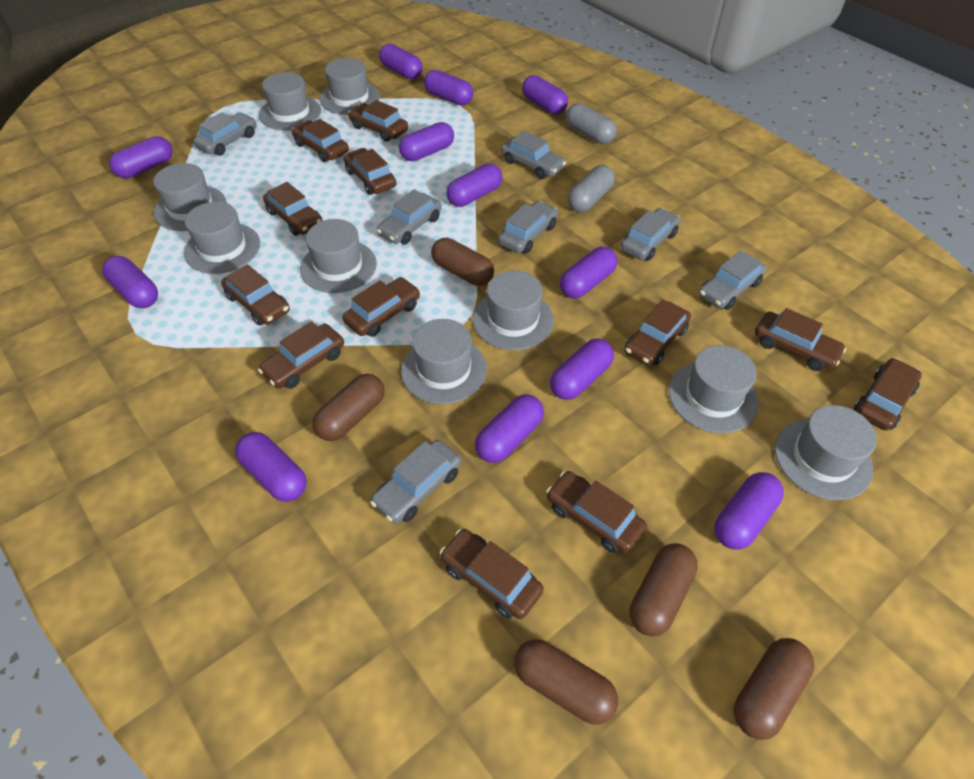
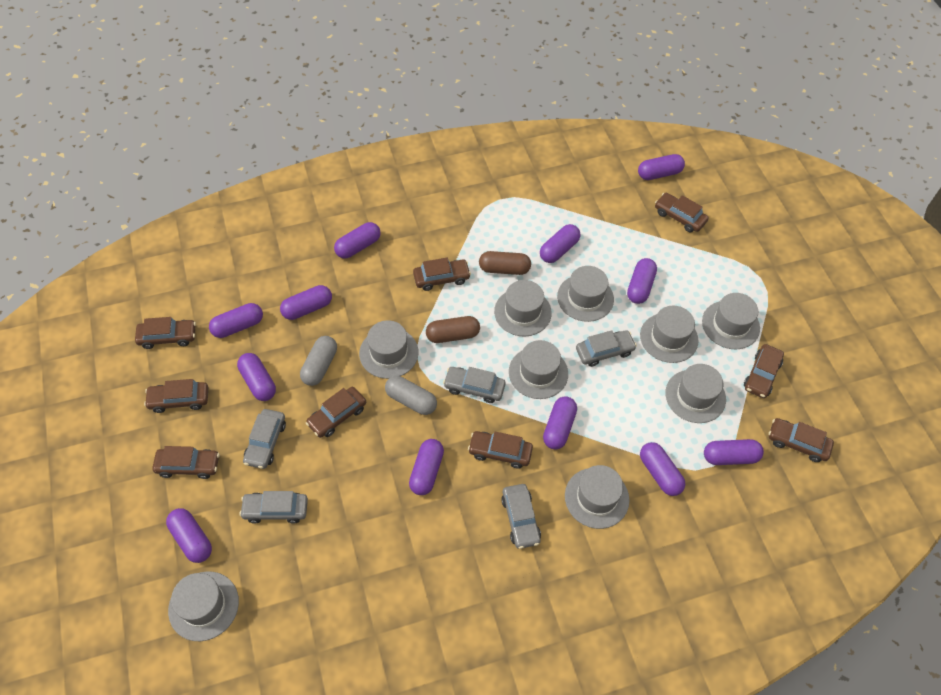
brown capsule: [313,374,384,441] [431,238,494,286] [514,639,618,725] [629,543,698,637] [734,638,814,740] = 5 -> [426,316,480,343] [479,251,531,275] = 2
brown car: [221,264,290,326] [258,322,344,389] [263,182,323,236] [292,119,349,162] [342,277,420,337] [344,148,396,195] [348,100,408,142] [440,529,544,619] [546,471,647,554] [624,299,691,366] [755,308,846,371] [854,358,922,431] = 12 -> [135,317,196,349] [144,379,208,413] [152,446,219,479] [306,387,366,438] [413,258,471,291] [468,431,533,469] [655,193,709,232] [744,344,784,398] [769,418,834,462] = 9
grey car: [193,112,257,156] [370,440,461,524] [376,189,442,244] [498,201,558,254] [501,131,566,179] [620,208,681,261] [699,250,766,310] = 7 -> [240,491,308,524] [243,409,286,469] [443,367,506,403] [501,484,541,549] [576,330,637,367] = 5

